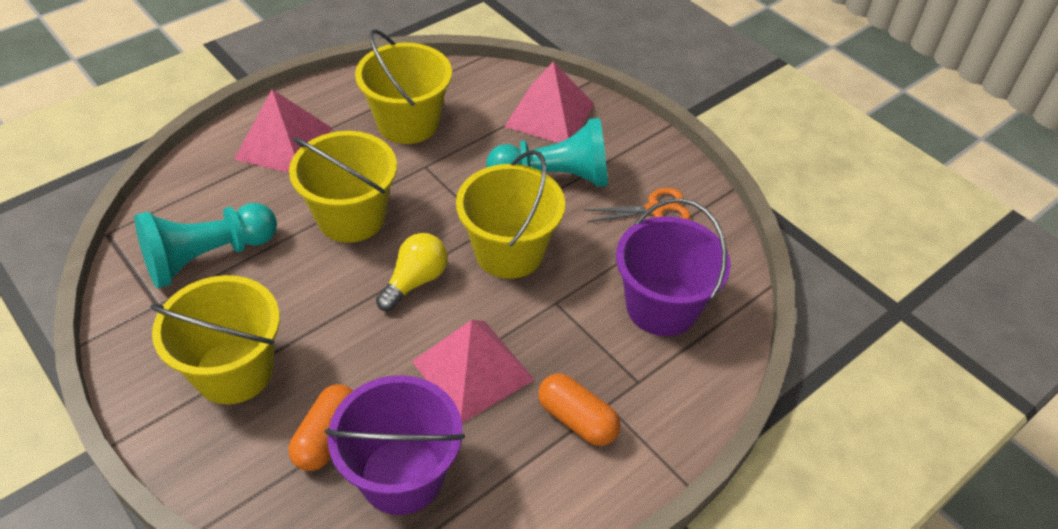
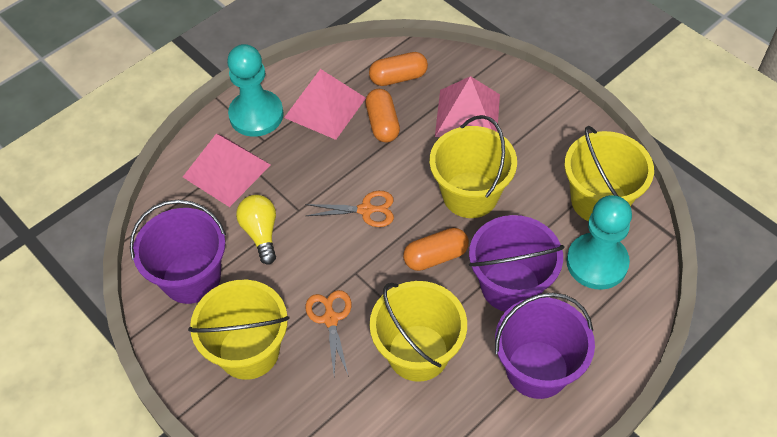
orange capsule: [288,384,353,471] [538,373,621,446] = 2 -> [365,89,400,142] [369,52,428,86] [403,228,469,271] = 3
orange scissors: [584,188,691,223] = 1 -> [305,191,394,227] [305,290,352,377] = 2
purple bucket: [325,375,465,515] [616,198,731,336] = 2 -> [130,200,226,304] [469,215,565,312] [495,293,595,399] = 3

